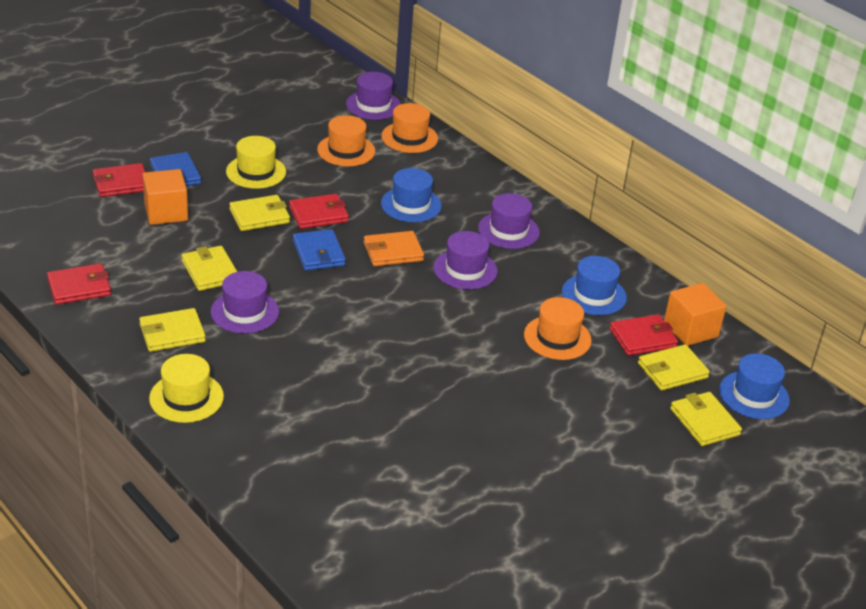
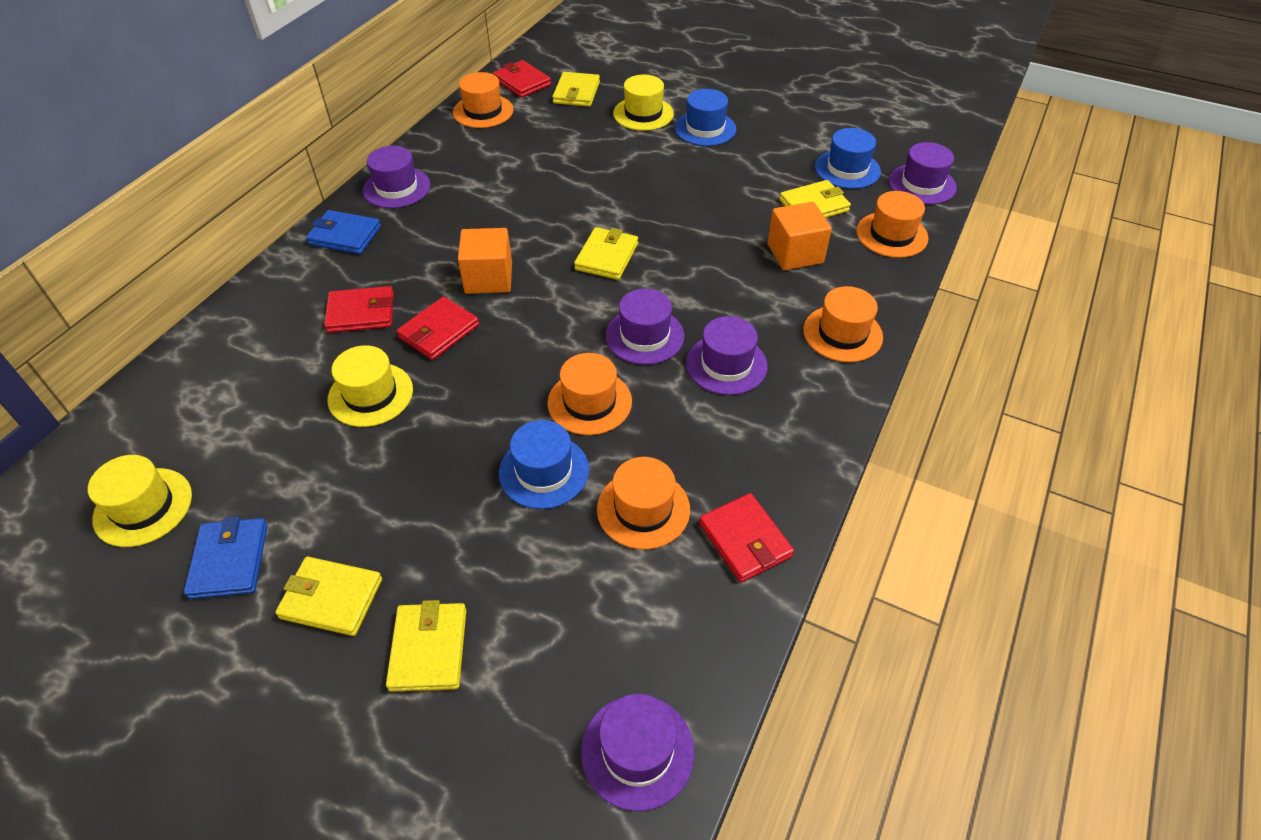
orange hat: [317,115,375,166] [381,103,438,153] [524,297,592,360] = 3 -> [453,72,514,128] [547,353,632,435] [597,457,690,549] [803,286,883,362] [856,191,929,258] = 5
orange wallet: [364,231,424,266] = 1 -> none = 0
purple hat: [211,271,279,334] [346,72,401,120] [433,231,498,290] [478,193,540,249] = 4 -> [363,146,430,208] [581,694,695,811] [605,288,684,365] [686,316,768,395] [889,142,957,205] = 5
yellow hat: [149,354,224,423] [226,136,286,189] = 2 -> [88,455,192,547] [328,345,413,427] [613,75,674,131] = 3

